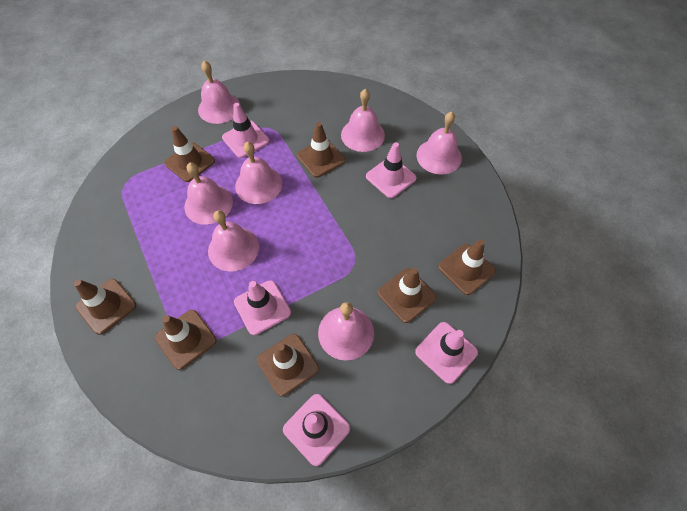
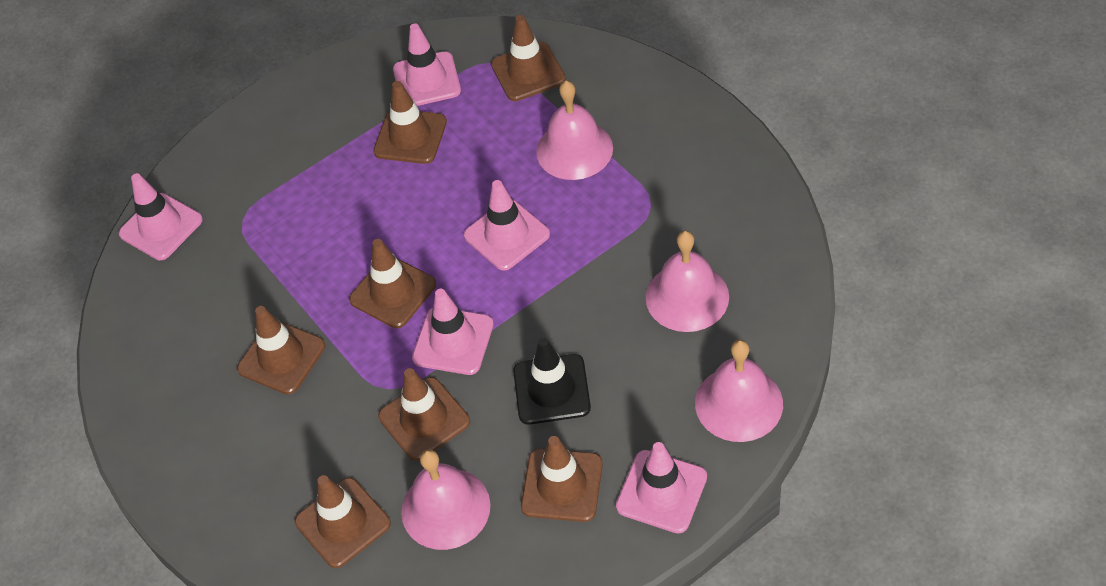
black traffic cone: none = 0 -> [513,338,591,425] = 1
pink bell: [184,162,233,225] [198,61,241,124] [208,210,259,272] [235,142,282,204] [318,302,374,361] [341,89,385,152] [417,112,462,175] = 7 -> [401,449,490,550] [536,81,613,180] [646,231,729,332] [695,340,783,442] = 4

